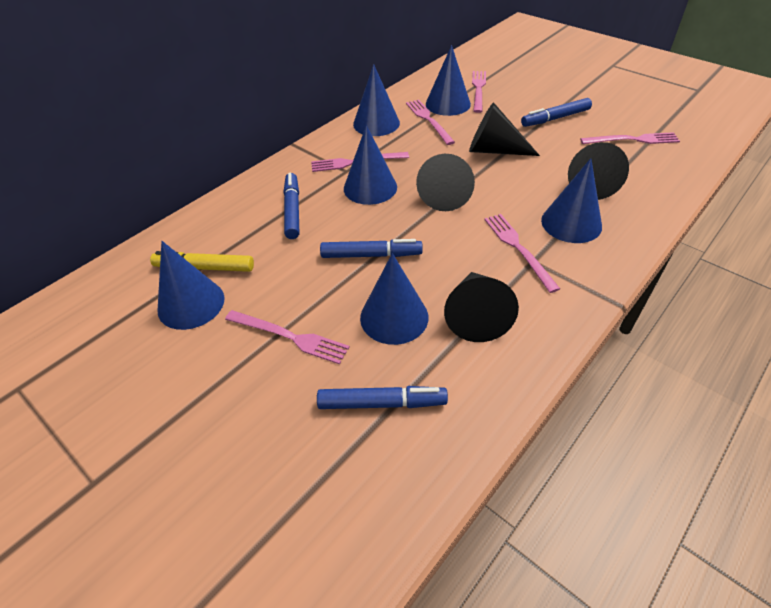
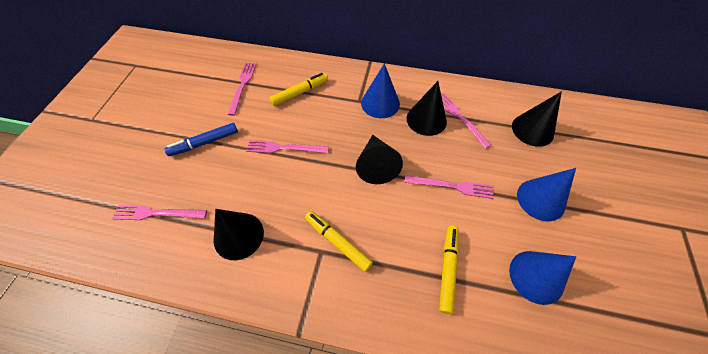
blue cone: [157,241,225,330] [344,125,397,205] [353,64,400,136] [360,253,428,345] [426,45,471,116] [541,158,602,243] = 6 -> [361,63,400,118] [509,251,576,305] [517,168,576,221] = 3
blue marker: [284,173,299,239] [317,386,448,409] [320,239,423,258] [521,98,592,127] = 4 -> [165,123,238,156] = 1
pink fork: [225,310,350,364] [311,152,409,172] [406,100,455,145] [472,71,486,113] [484,214,560,293] [580,132,680,144] = 6 -> [112,205,207,220] [228,63,256,116] [246,140,329,153] [404,175,493,199] [441,93,491,148] = 5
yellow marker: [150,251,254,272] = 1 -> [269,73,328,106] [305,211,373,272] [439,225,459,314] = 3

